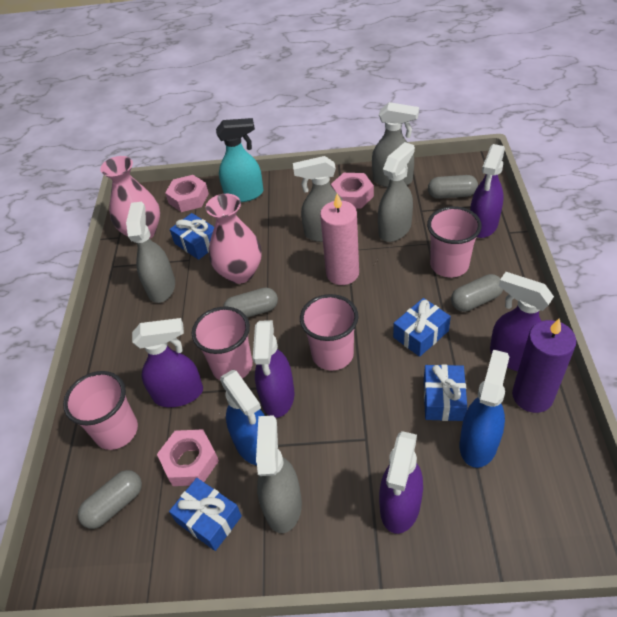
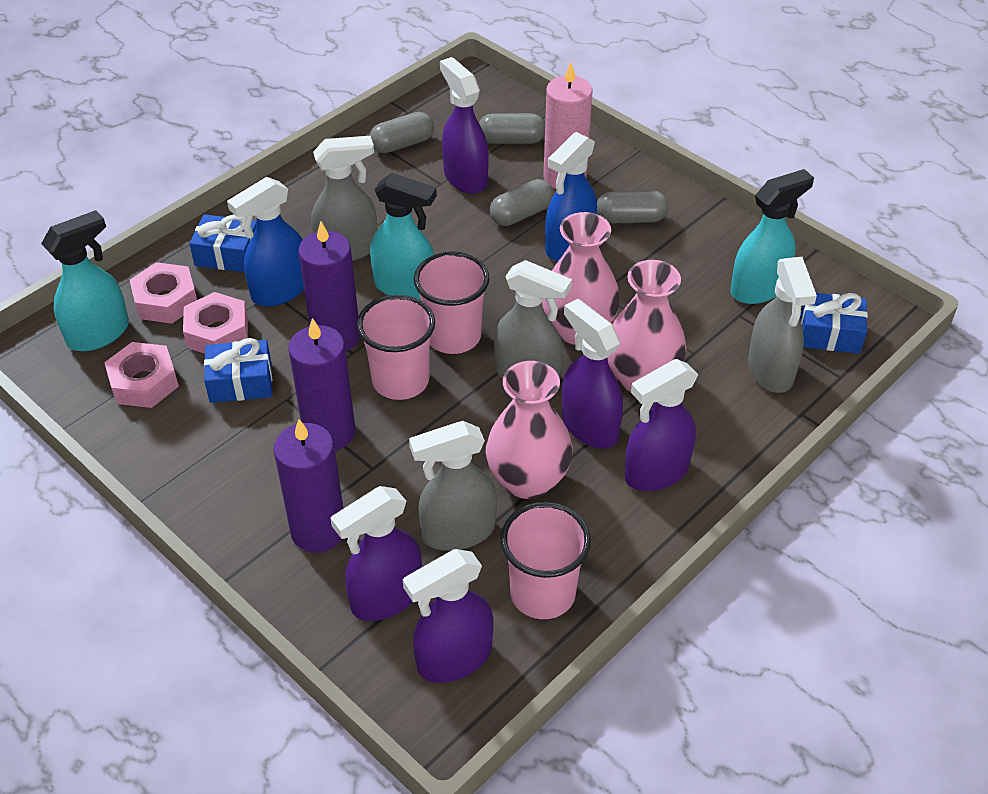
blue gift: [169,478,242,551] [170,213,214,260] [393,298,451,357] [424,364,467,421] = 4 -> [189,214,257,272] [204,338,272,403] [800,293,868,354] = 3
grey spray bottle: [126,202,175,303] [256,415,302,533] [293,156,343,242] [372,102,419,187] [378,142,415,242] = 5 -> [311,136,377,261] [409,421,497,551] [494,260,572,379] [748,257,817,393] = 4
pink cup: [63,371,138,450] [192,307,253,380] [300,294,359,371] [427,206,482,277] = 4 -> [357,295,435,400] [414,252,490,354] [501,502,591,619] = 3
pink vase: [100,156,160,239] [206,194,262,284] = 2 -> [486,361,573,499] [542,212,620,345] [608,260,686,392] = 3
purple candle: [512,318,576,413] = 1 -> [274,419,343,553] [288,318,355,451] [298,221,360,351] = 3
turquoise spray bottle: [216,118,263,202] = 1 -> [41,210,129,351] [370,173,437,300] [730,169,814,304] = 3

